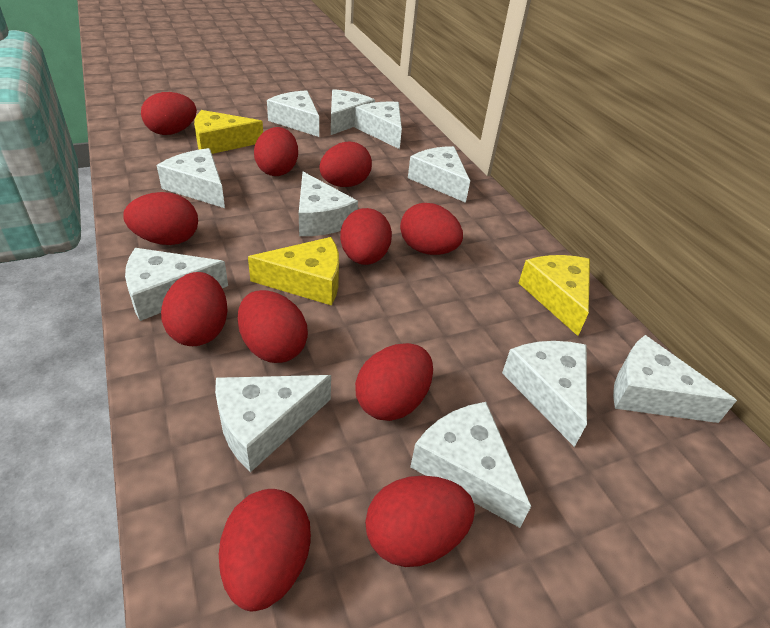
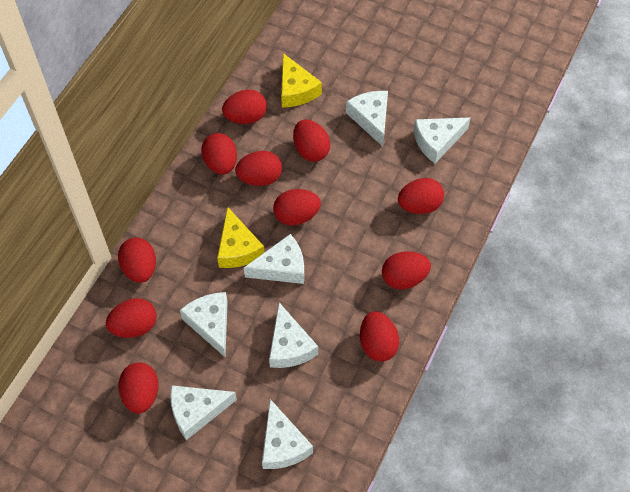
white cheese: [125,248,228,321] [157,148,225,208] [215,375,331,473] [267,90,319,137] [299,172,358,236] [331,89,375,135] [355,101,402,149] [408,146,470,203] [410,402,531,528] [502,341,587,447] [613,335,737,423] = 11 -> [170,385,237,440] [180,292,228,357] [244,234,304,284] [262,399,313,469] [269,303,318,368] [346,91,388,146] [414,117,471,163] = 7
yellow cheese: [194,110,263,154] [248,237,339,306] [519,255,590,336] = 3 -> [217,207,265,268] [281,53,322,107] = 2

